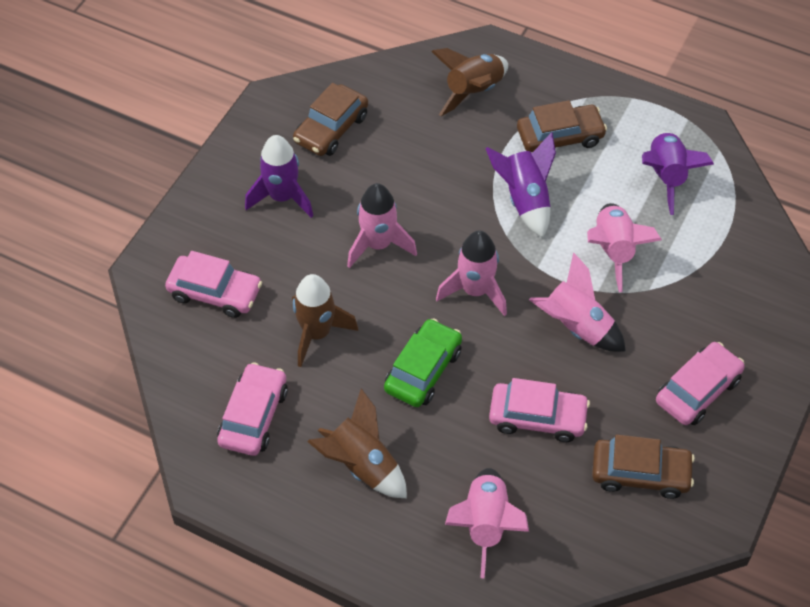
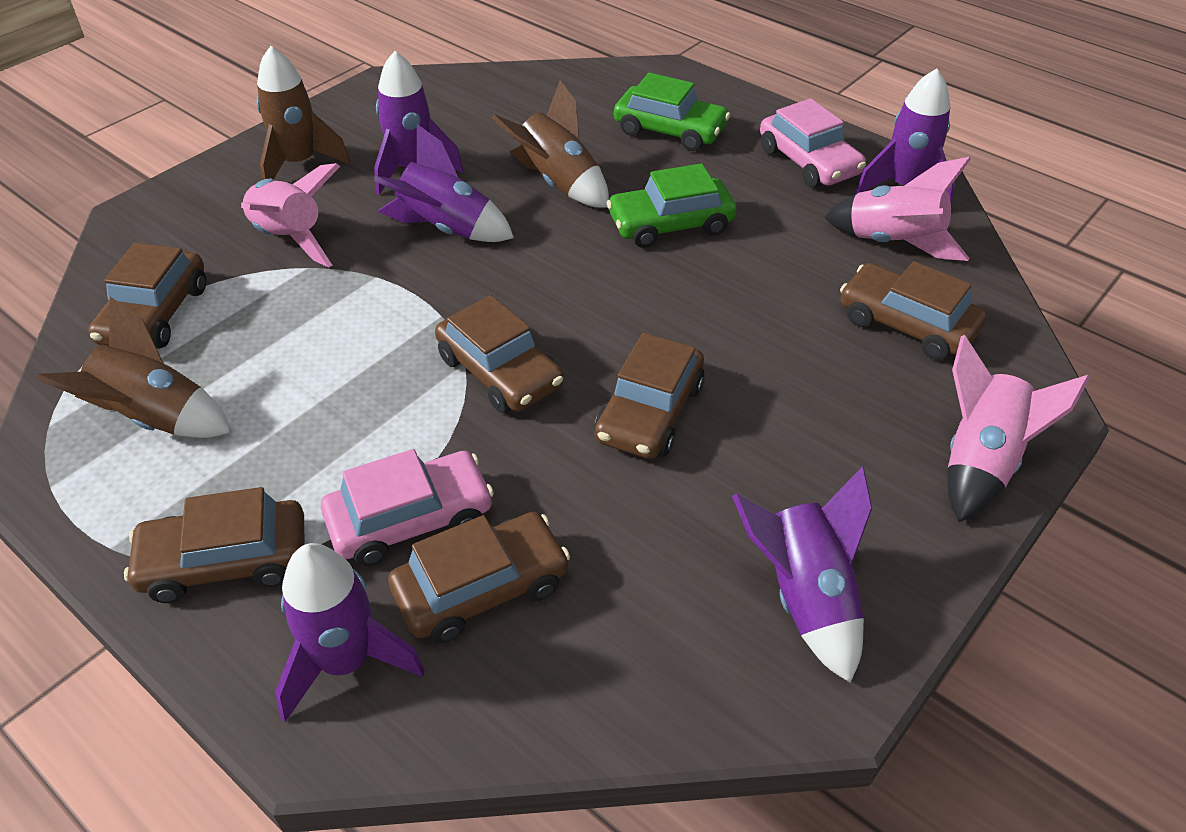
brown car: [293,83,368,156] [517,100,607,152] [592,435,695,499] = 3 -> [88,243,206,349] [124,487,304,603] [388,512,570,644] [435,295,564,413] [594,333,705,459] [840,261,987,360] = 6
green car: [384,318,462,407] = 1 -> [607,163,737,248] [614,73,730,151] = 2
pink car: [165,251,262,318] [217,362,288,456] [489,378,590,442] [656,342,745,425] = 4 -> [321,449,494,566] [760,98,866,188] = 2
pink rocket: [347,183,417,268] [436,231,507,316] [445,468,529,579] [529,252,626,352] [587,203,662,292] = 5 -> [241,163,341,268] [824,157,971,261] [947,335,1090,522] = 3
purple rocket: [245,135,313,218] [485,132,556,238] [642,131,714,215] = 3 -> [275,543,425,722] [374,51,464,195] [374,124,514,242] [732,466,872,683] [855,69,955,206] = 5

